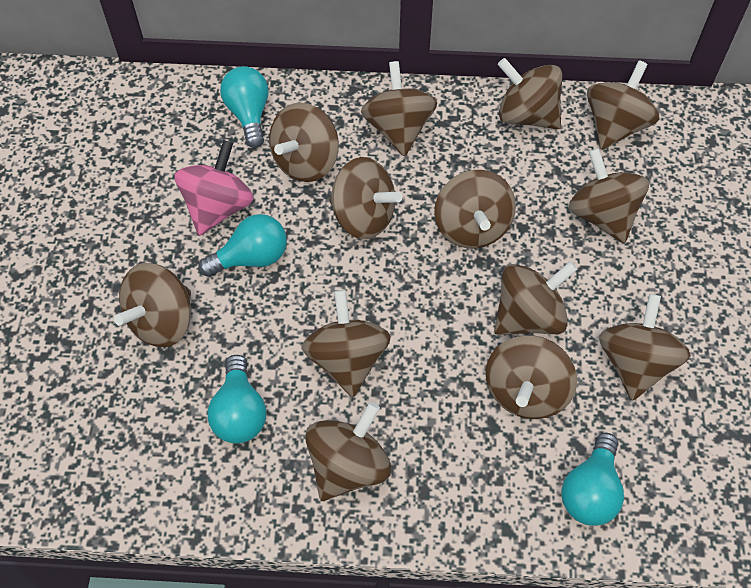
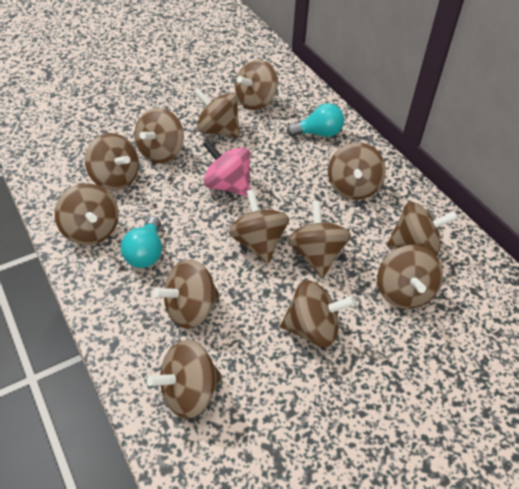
turquoise light bulb: [198,214,287,277] [207,355,266,444] [220,66,269,148] [561,433,624,526] = 4 -> [121,217,162,268] [286,103,344,137] = 2

